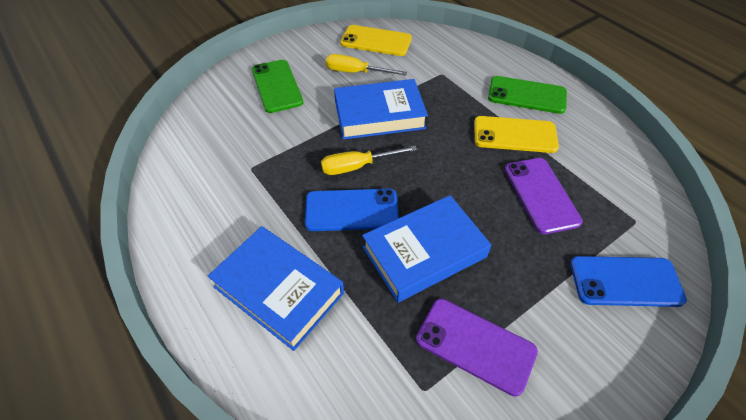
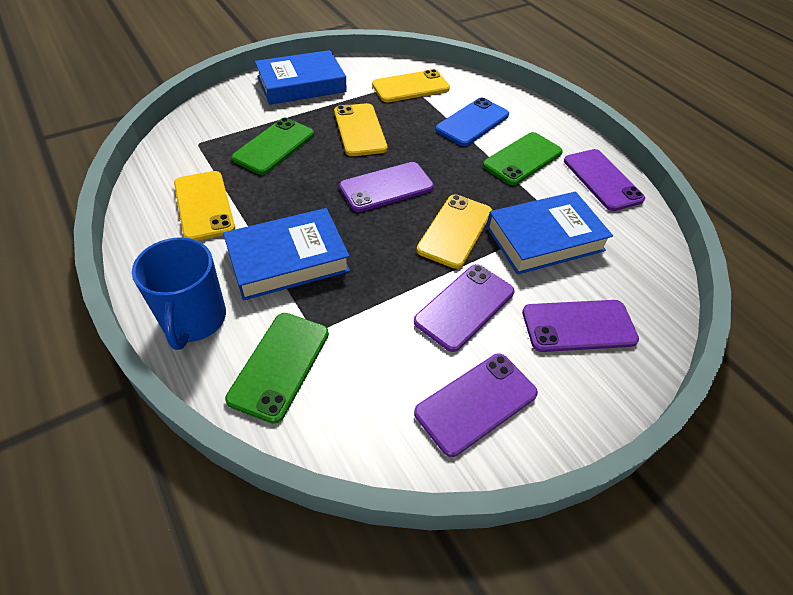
blue mug: none = 0 -> [132,237,226,350] = 1
blue phone: [305,189,399,231] [570,256,687,307] = 2 -> [436,98,509,146] = 1
green phone: [252,60,303,113] [488,76,567,114] = 2 -> [225,313,329,424] [232,118,314,175] [483,132,563,185] = 3
purple phone: [416,299,538,397] [505,158,583,234] = 2 -> [339,162,434,212] [414,264,514,352] [414,354,538,457] [522,300,639,352] [564,149,645,211] = 5
yellow phone: [340,25,412,56] [474,116,559,153] = 2 -> [174,171,235,241] [334,103,388,156] [372,69,450,103] [416,195,492,269] = 4
yellow screwdriver: [321,146,417,175] [325,54,407,75] = 2 -> none = 0

